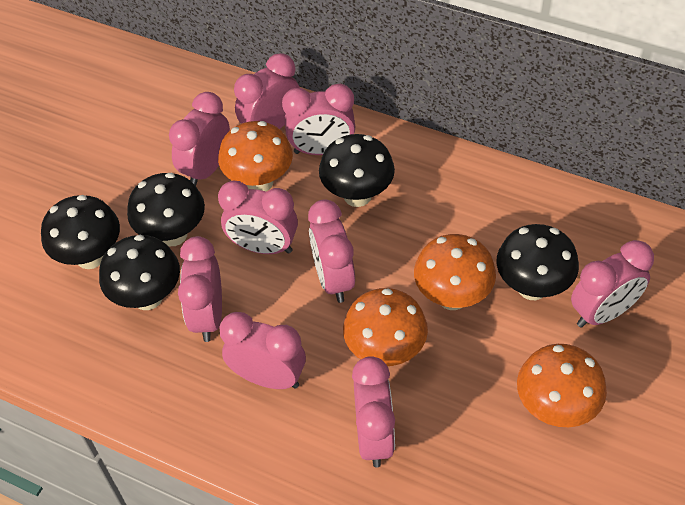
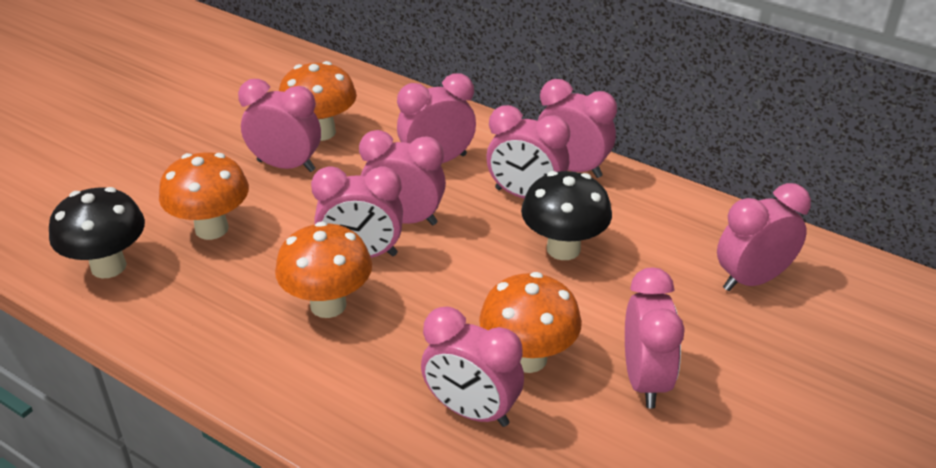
black mushroom: [41,195,120,269] [99,235,180,310] [127,173,205,246] [319,134,395,207] [497,224,579,300] = 5 -> [49,187,145,278] [521,171,612,260] = 2

